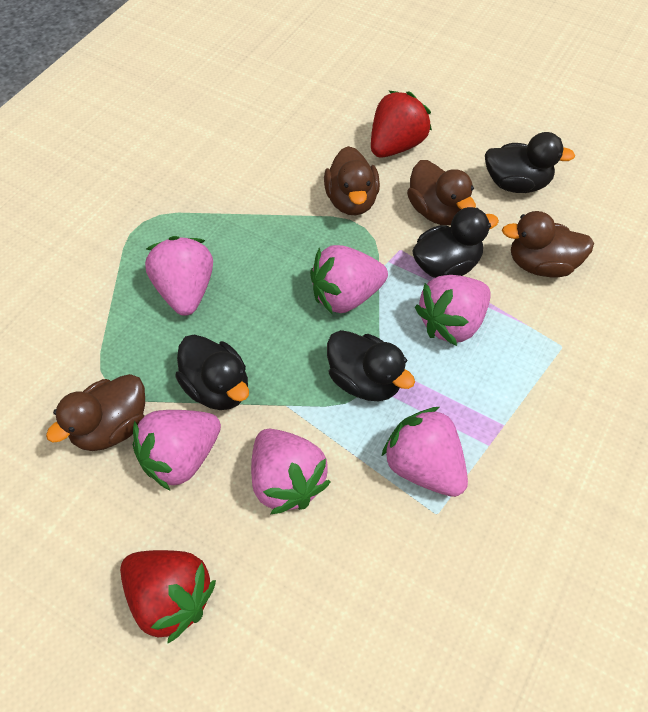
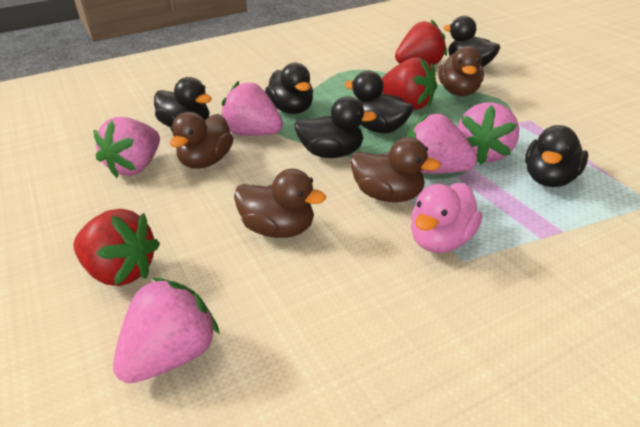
black duck: [175,335,249,410] [327,330,415,401] [412,207,499,278] [485,132,575,193] = 4 -> [154,77,212,128] [265,63,313,114] [294,96,377,158] [345,71,413,133] [443,16,500,67] [525,125,588,187] = 6
pink duck: none = 0 -> [411,183,482,253] = 1
pink strawberry: [133,410,221,491] [145,236,213,316] [251,429,331,514] [310,245,388,315] [381,407,468,497] [415,275,491,346] = 6 -> [93,117,160,178] [113,278,220,383] [221,81,283,136] [407,113,477,174] [458,102,519,165] = 5
red strawberry: [120,550,216,643] [371,90,432,158] = 2 -> [74,209,160,286] [382,57,437,110] [395,19,447,66] = 3

